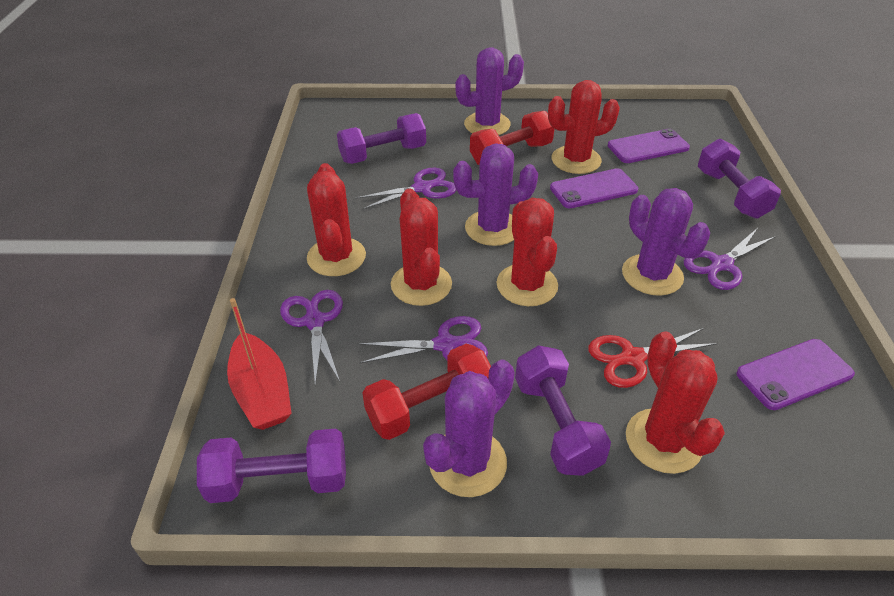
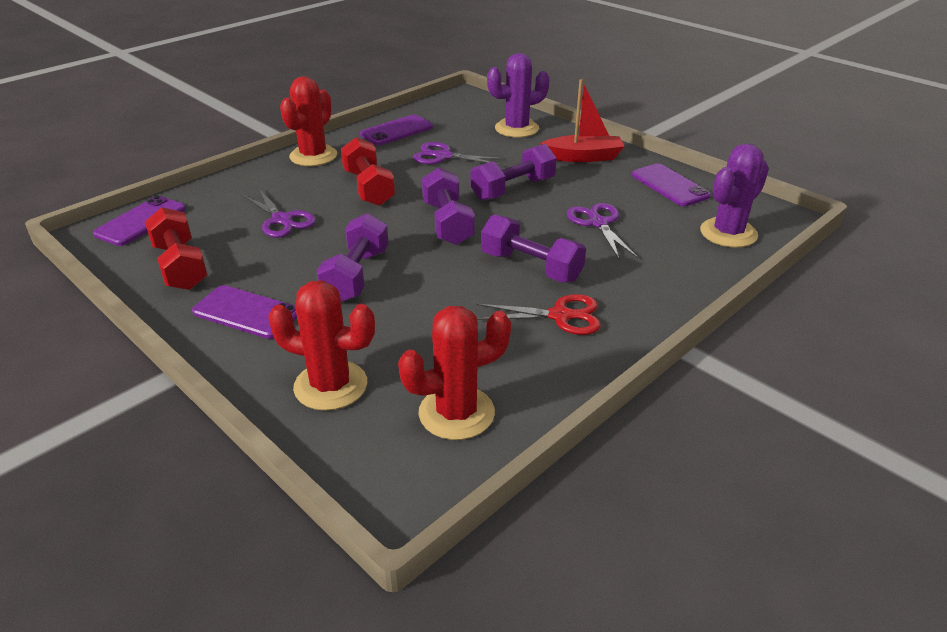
purple cactus: [423,360,515,497] [453,144,538,246] [455,47,524,135] [622,188,710,296] = 4 -> [487,53,550,137] [700,143,769,248] = 2
purple phone: [550,168,638,208] [608,128,690,163] [736,339,855,410] = 3 -> [93,196,186,246] [192,285,297,339] [360,115,433,145] [632,163,711,206] = 4
purple scissors: [280,290,343,385] [355,168,456,210] [358,316,488,364] [684,228,776,290] = 4 -> [242,188,316,238] [413,142,506,166] [567,203,638,260] = 3
red cactus: [307,163,366,276] [391,189,452,306] [496,198,558,306] [548,80,620,174] [626,331,725,474] = 5 -> [268,281,375,411] [280,77,337,166] [398,306,511,440] = 3

